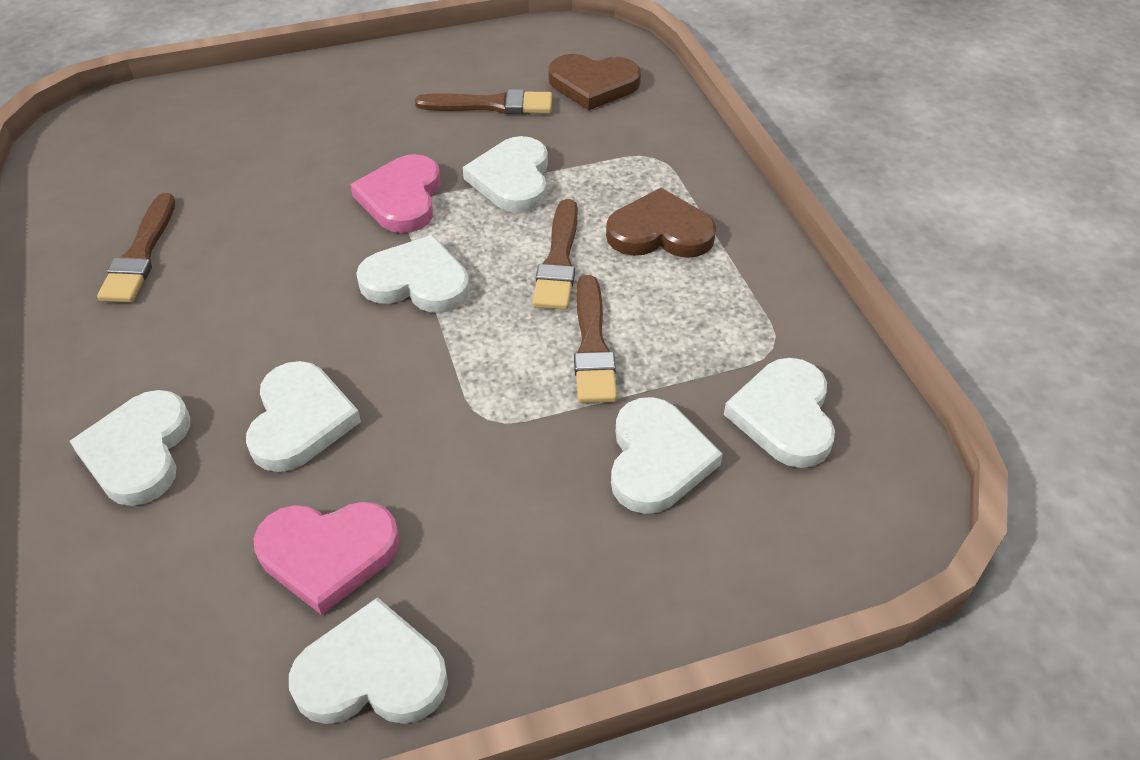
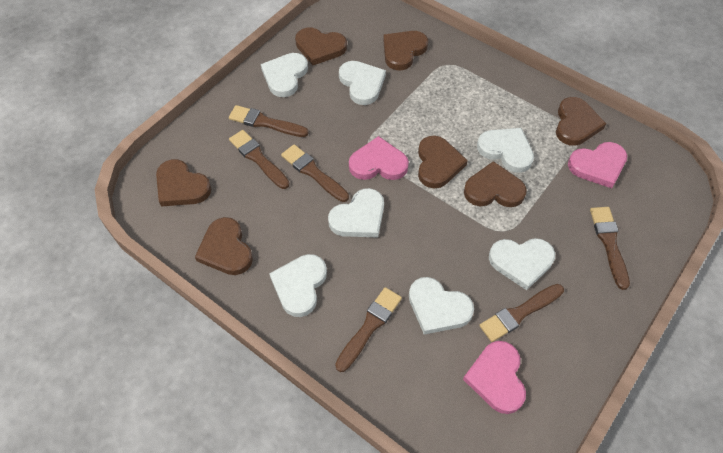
brown brush: [97,193,175,302] [415,89,552,114] [532,199,578,310] [574,275,617,403] = 4 -> [229,105,309,137] [229,130,290,189] [281,144,349,202] [335,287,402,372] [479,284,564,342] [590,207,630,290] = 6
brown heart: [548,54,641,110] [606,188,716,258] = 2 -> [156,159,211,206] [195,217,253,275] [295,27,347,65] [383,31,428,70] [418,135,468,188] [464,161,527,207] [556,97,606,146] = 7
pink heart: [253,502,399,615] [350,154,441,233] = 2 -> [349,136,409,180] [463,341,526,414] [568,142,627,188] = 3

